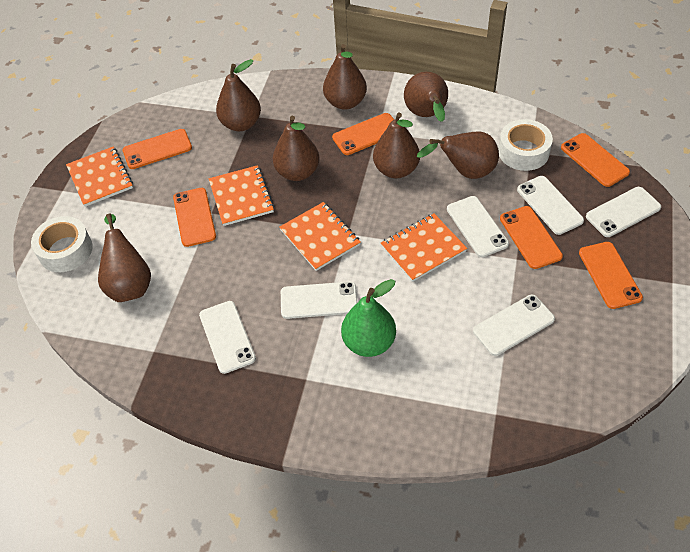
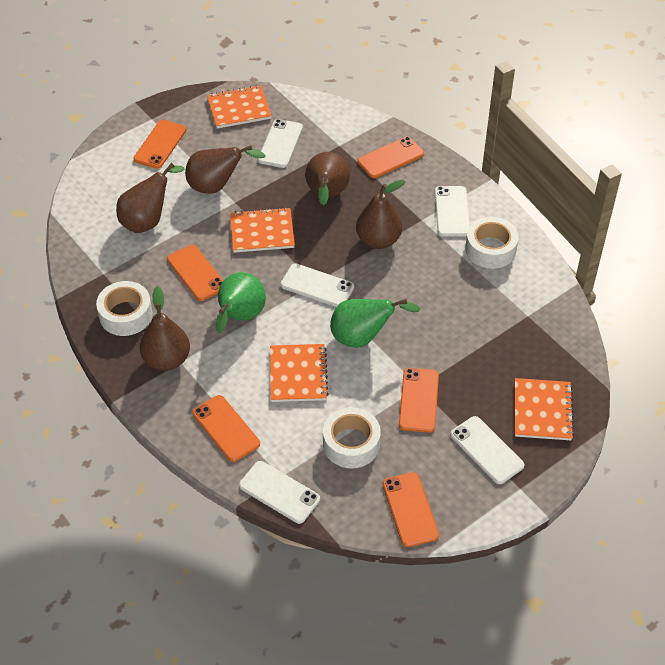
brown pear: [98,214,151,302] [216,59,261,131] [273,116,320,181] [323,44,367,110] [373,112,420,178] [404,72,448,122] [417,132,499,179] = 7 -> [116,163,184,233] [140,286,190,371] [185,145,266,194] [305,152,350,205] [356,180,405,249] = 5
green pear: [341,279,396,357] = 1 -> [216,272,266,333] [330,299,421,347] = 2
white phone: [199,301,256,374] [281,282,357,319] [447,196,509,257] [473,295,555,356] [517,176,584,235] [586,187,661,237] = 6 -> [239,461,320,524] [258,119,303,168] [280,263,354,307] [435,186,470,237] [450,416,524,484] = 5
white tape: [31,216,93,272] [498,119,553,171] = 2 -> [96,281,153,336] [323,407,381,468] [465,217,519,269] = 3

